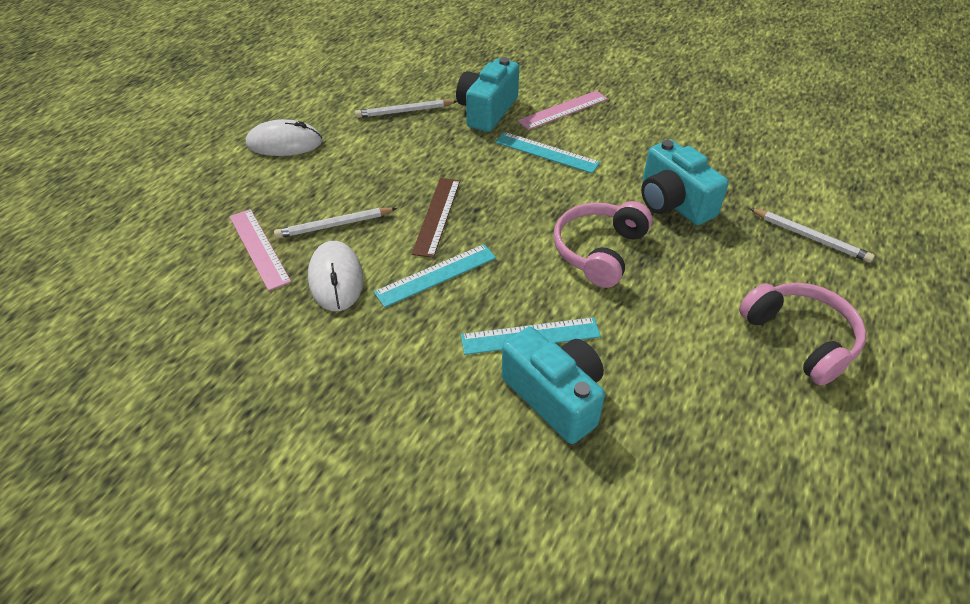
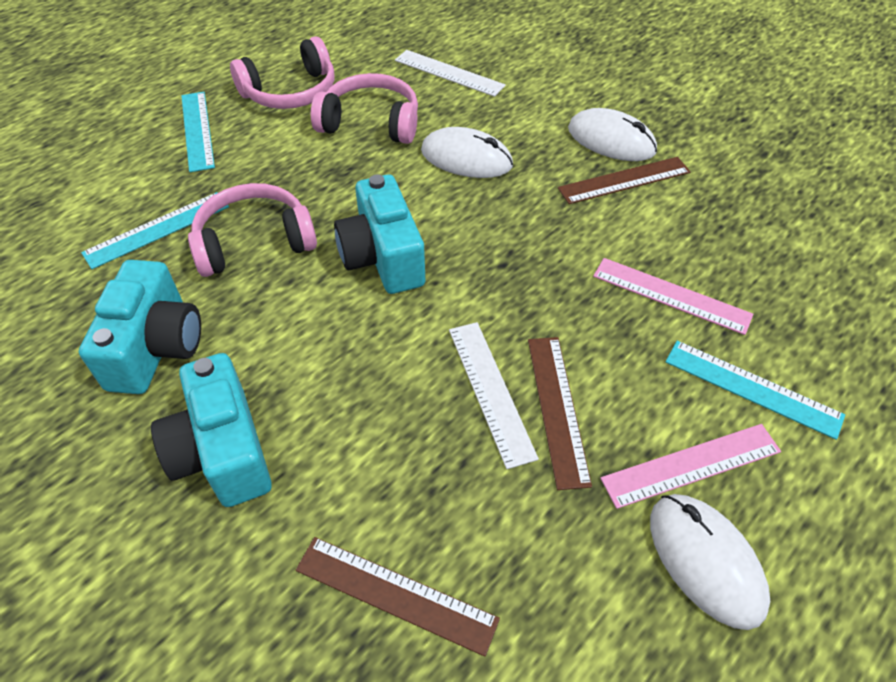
brown ruler: [412,178,460,258] = 1 -> [296,537,500,657] [528,337,592,490] [558,157,691,204] = 3
pink headphones: [554,201,652,288] [739,283,866,386] = 2 -> [188,183,317,277] [230,36,335,109] [311,73,418,144] = 3
white mouse: [246,119,323,156] [308,241,363,311] = 2 -> [421,127,513,178] [568,108,657,161] [650,494,770,630] = 3
white pencil: [274,208,397,238] [355,99,457,118] [749,208,875,263] = 3 -> none = 0
white ruler: none = 0 -> [395,50,506,97] [449,322,539,469] = 2

